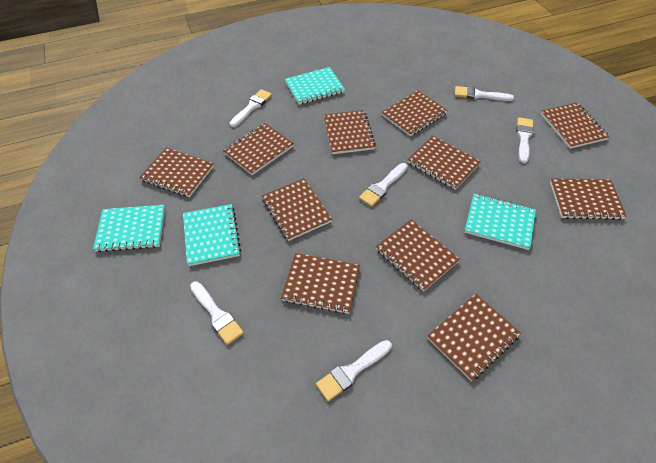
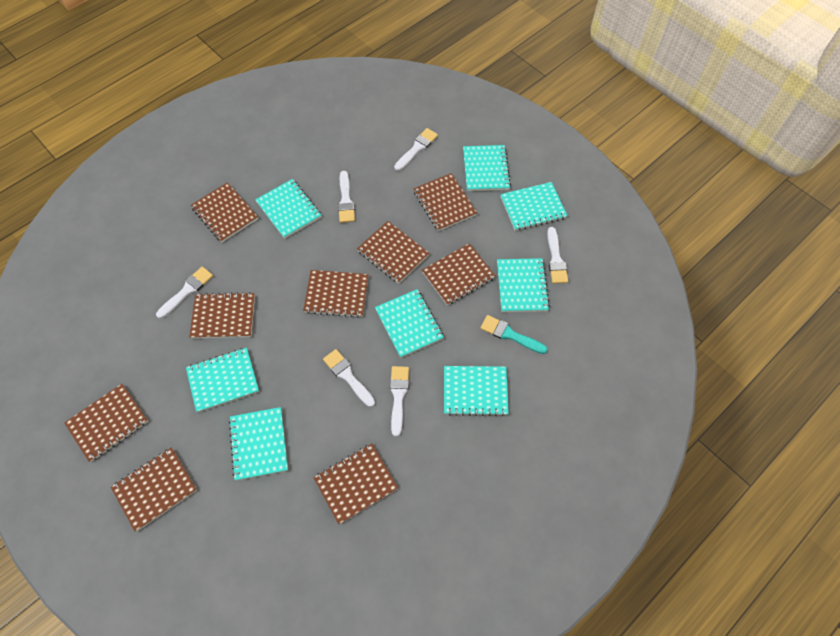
brown notebook: [139,148,214,197] [223,123,294,175] [262,178,332,241] [281,253,360,314] [323,110,376,154] [376,219,460,292] [381,91,448,136] [407,136,481,190] [427,294,521,381] [540,102,609,149] [550,179,627,220] = 11 -> [64,384,148,462] [111,447,197,531] [189,292,255,339] [191,183,258,242] [303,270,368,318] [313,443,398,524] [357,221,429,284] [413,173,477,231] [422,243,495,305] = 9
turquoise brush: none = 0 -> [480,315,548,354] = 1
turquoise notebook: [93,205,165,252] [183,204,241,266] [285,67,345,105] [464,194,536,250] = 4 -> [186,348,259,412] [229,407,288,481] [255,179,321,239] [375,289,444,358] [444,366,509,416] [463,145,511,191] [497,258,550,312] [500,182,567,231] = 8

